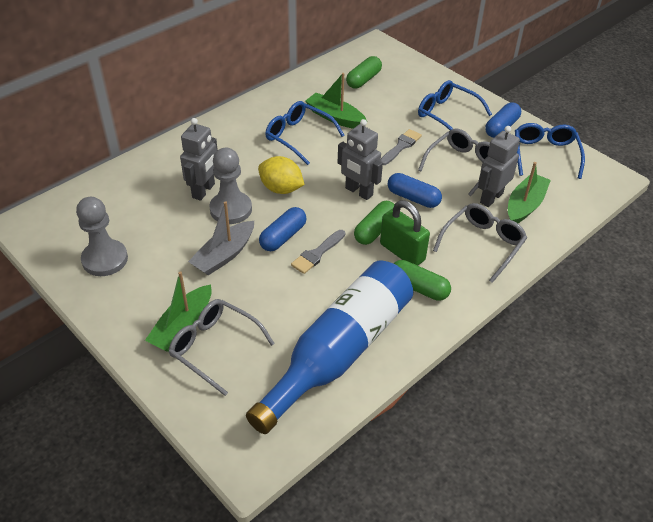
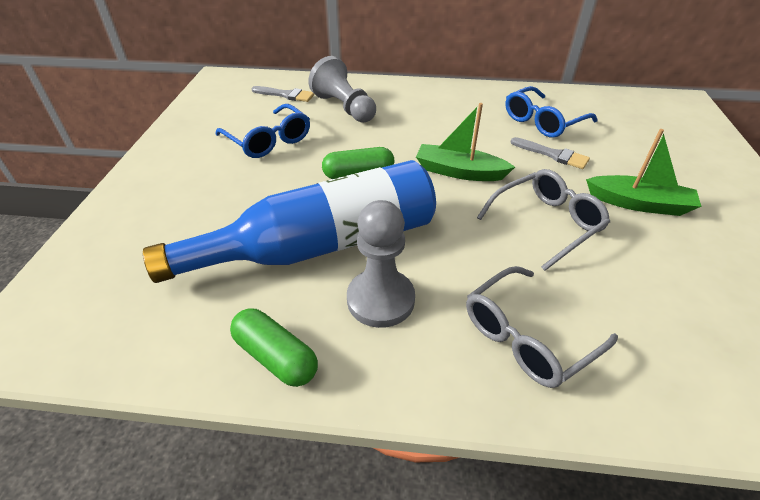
blue capsule: [259,207,307,251] [388,173,442,208] [485,102,521,138] = 3 -> none = 0
blue glasses: [265,101,345,165] [418,80,492,130] [515,123,585,179] = 3 -> [215,104,310,158] [505,86,598,138] = 2
green boat: [145,271,212,352] [305,73,367,129] [508,162,551,223] = 3 -> [416,103,515,181] [586,129,702,216] = 2
green capsule: [346,56,382,89] [354,201,395,245] [394,260,451,301] = 3 -> [230,308,318,387] [322,147,394,179] = 2
green padlock: [380,200,430,265] = 1 -> none = 0
grey boat: [188,201,254,276] = 1 -> none = 0
grey glasses: [169,299,275,396] [418,129,490,196] [433,203,527,283] = 3 -> [466,266,618,388] [477,169,610,271] = 2
grey robot: [180,118,218,201] [338,119,383,200] [478,126,520,207] = 3 -> none = 0
yellow lemon: [258,156,305,194] = 1 -> none = 0

